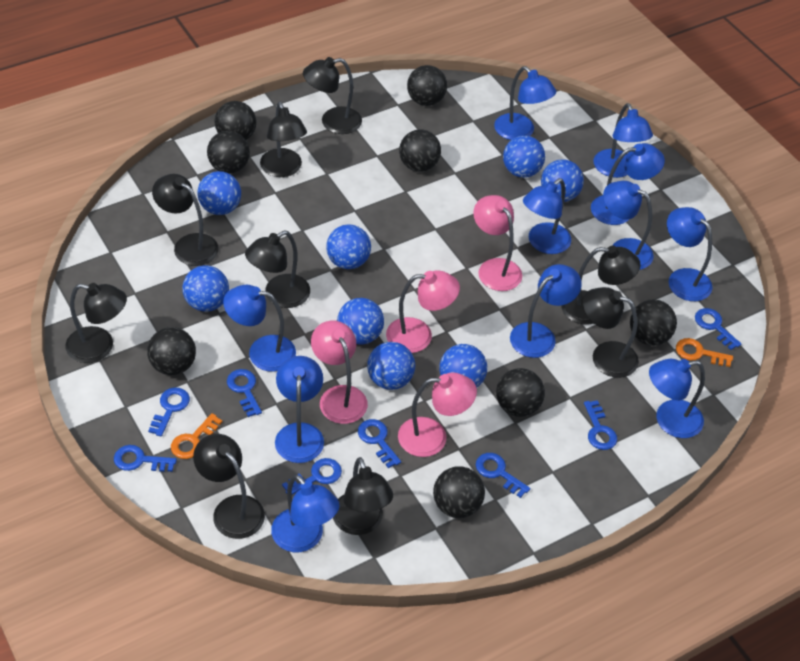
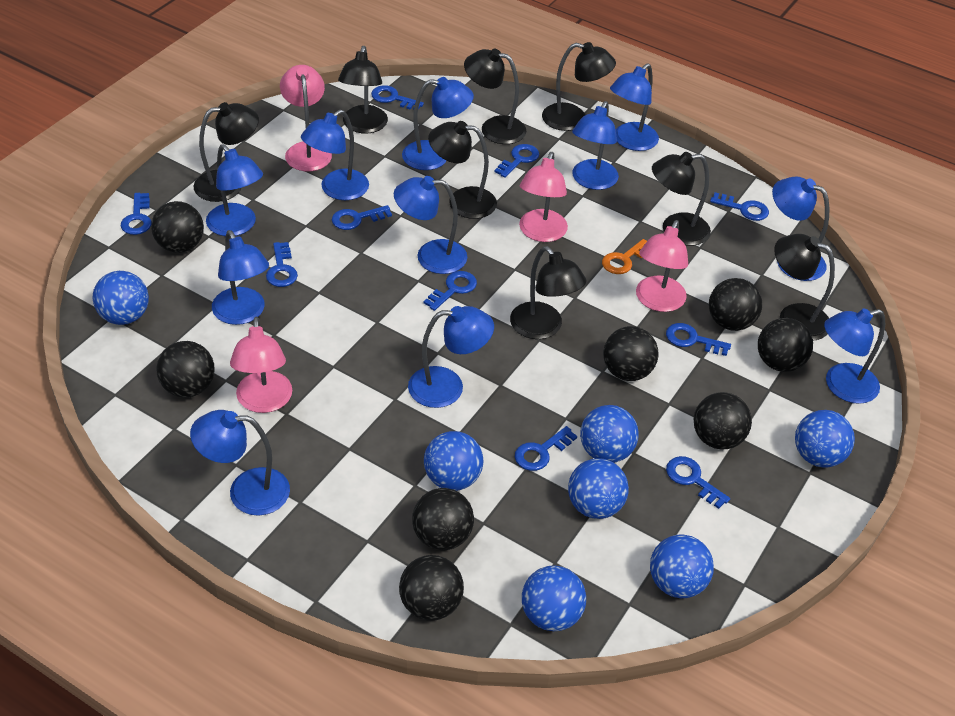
black lamp: [65,283,127,363] [152,174,219,266] [193,434,265,539] [245,231,310,308] [260,102,307,177] [303,57,362,134] [333,457,393,535] [561,246,641,325] [583,287,639,378] = 9 -> [194,102,259,202] [338,46,388,134] [428,121,497,219] [464,48,526,144] [510,246,586,339] [542,42,616,131] [652,152,711,246] [774,234,835,340] = 8
blue ball: [182,265,229,312] [197,171,241,215] [326,224,371,269] [337,298,384,345] [367,342,415,390] [439,344,487,388] [503,135,545,178] [541,159,584,202] = 8 -> [93,271,149,325] [424,431,483,491] [522,566,586,631] [568,458,629,519] [580,405,639,463] [650,534,714,598] [795,410,855,468] = 7
blue key: [114,445,177,472] [148,387,190,437] [227,369,262,417] [282,458,342,495] [358,419,401,468] [476,453,530,498] [584,400,617,450] [695,308,741,350] = 8 -> [121,193,152,235] [266,242,298,287] [332,205,392,230] [371,85,424,110] [423,271,477,311] [494,144,539,178] [515,426,577,471] [666,323,731,356] [666,456,730,509] [710,192,769,221] = 10
orange key: [171,413,223,459] [676,338,733,367] = 2 -> [602,239,647,274] = 1

